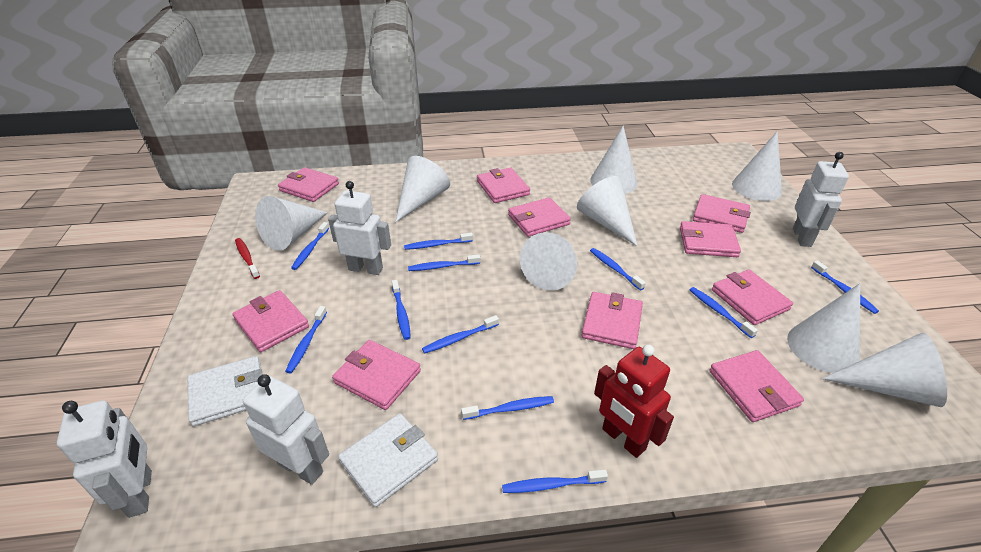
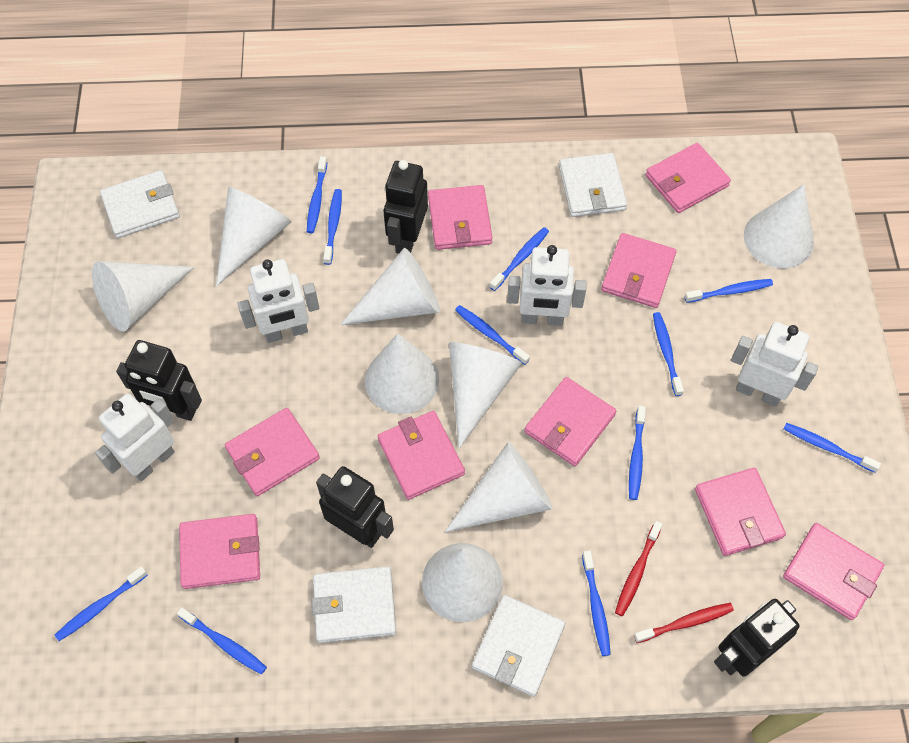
black robot: none = 0 -> [116,340,202,421] [316,466,394,548] [383,160,428,254] [714,599,799,677] = 4
pink wallet: [232,290,309,352] [278,167,339,202] [332,340,421,410] [477,168,530,203] [508,197,571,237] [581,292,643,349] [680,221,741,257] [693,194,751,233] [709,350,804,422] [712,270,793,325] = 10 -> [179,514,260,589] [225,408,320,496] [378,411,465,500] [428,185,493,250] [525,377,616,466] [601,233,677,308] [645,143,731,213] [695,468,786,556] [783,523,884,620] = 9
red robot: [594,345,674,458] = 1 -> none = 0
red toothbrush: [235,238,260,279] = 1 -> [615,521,663,616] [634,603,734,643] = 2
white wallet: [188,356,263,426] [338,413,438,507] = 2 -> [100,170,180,238] [311,566,396,643] [472,595,565,697] [559,153,627,217] = 4

